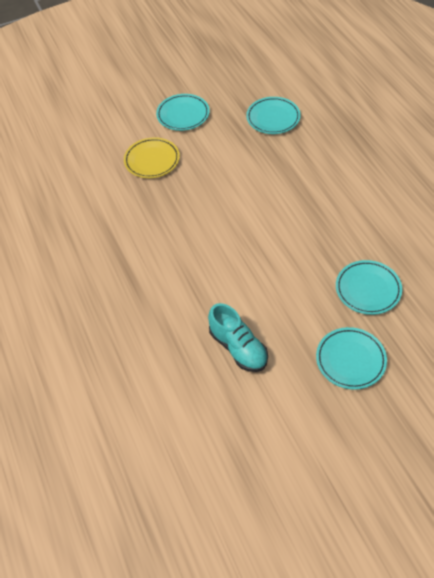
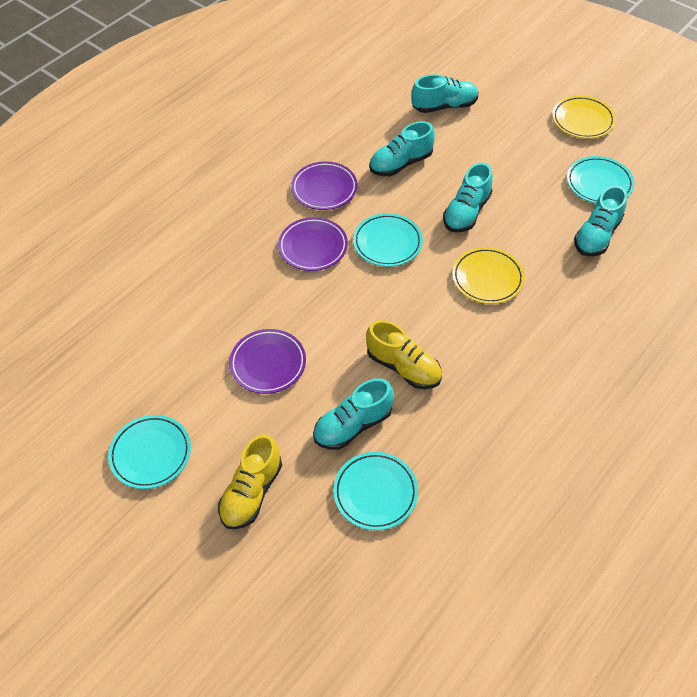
purple plate: none = 0 -> [229,329,306,394] [278,217,348,271] [291,161,358,210] = 3
turquoise shoe: [208,303,268,372] = 1 -> [313,378,394,450] [369,121,435,176] [411,74,479,113] [443,162,493,232] [574,185,627,256] = 5
yellow plate: [124,137,180,178] = 1 -> [452,247,525,304] [552,96,616,139] = 2
yellow shoe: none = 0 -> [218,434,282,529] [366,320,442,389] = 2

